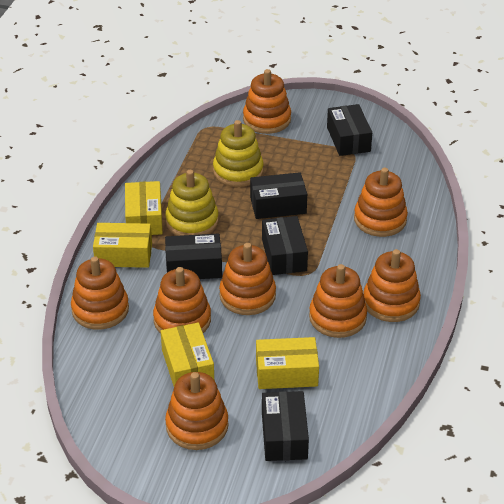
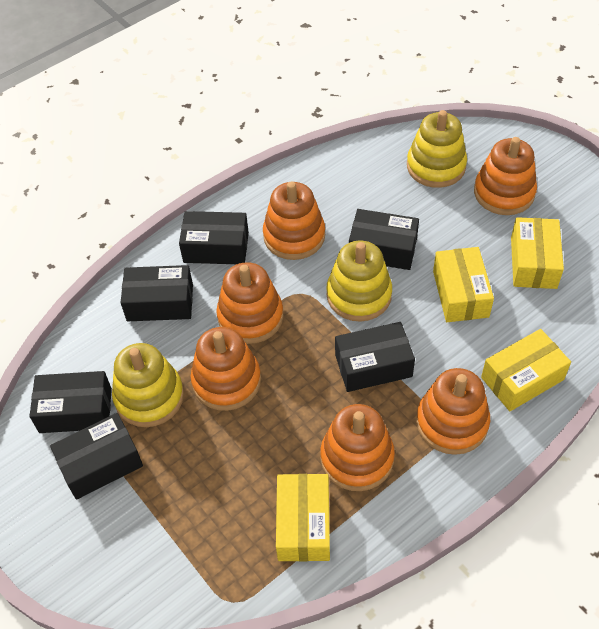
black box: [165,233,222,279] [250,172,307,219] [262,216,308,275] [262,391,309,461] [327,104,372,156] = 5 -> [30,371,112,433] [50,413,143,500] [121,265,193,321] [179,211,249,264] [335,322,415,392] [349,209,419,270] = 6
orange stacking toy: [71,256,129,330] [153,267,211,334] [165,372,229,450] [219,243,276,315] [243,69,291,134] [309,264,367,338] [354,168,408,237] [363,249,421,322] = 8 -> [191,327,261,411] [216,262,283,344] [263,182,325,260] [320,404,395,491] [416,368,490,455] [474,137,537,215] = 6
yellow stacking toy: [165,170,219,236] [213,120,264,187] = 2 -> [112,343,184,427] [327,241,392,322] [407,110,467,188] = 3

